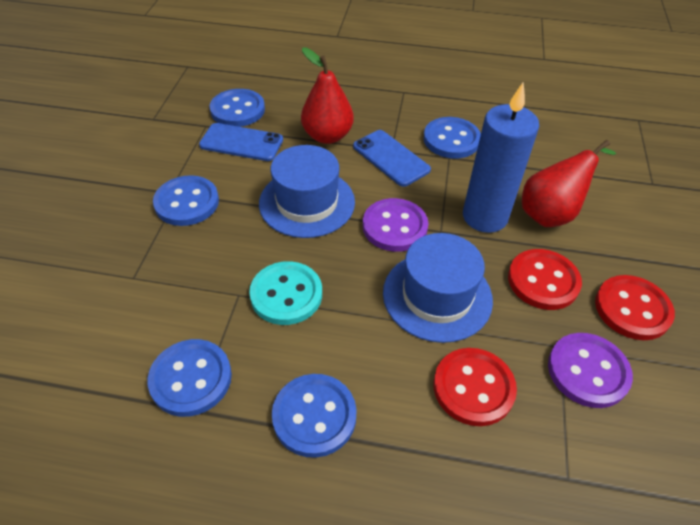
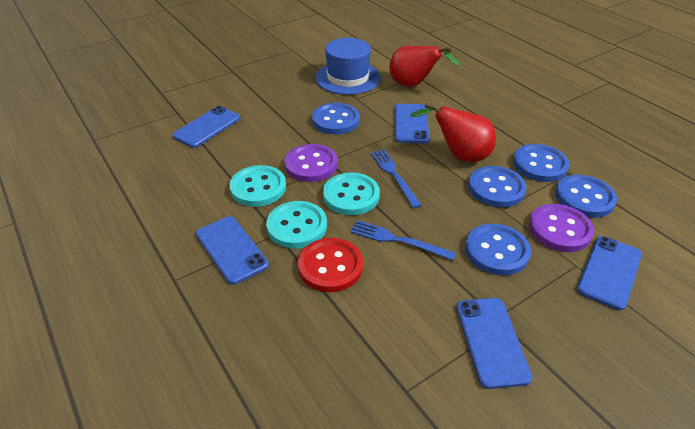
blue candle: [463,83,539,233] = 1 -> none = 0
blue fork: none = 0 -> [350,220,456,260] [371,149,422,208] = 2
blue hat: [259,145,355,238] [383,233,493,343] = 2 -> [315,38,381,95] = 1
blue phone: [199,123,283,161] [353,130,431,187] = 2 -> [172,106,240,148] [196,216,269,285] [394,104,429,144] [456,298,532,389] [577,236,642,310] = 5
red button: [434,348,517,426] [508,249,582,310] [595,275,675,340] = 3 -> [298,238,363,292] = 1
turquoise button: [249,261,322,325] = 1 -> [229,165,286,207] [266,201,327,249] [323,173,380,215] = 3

